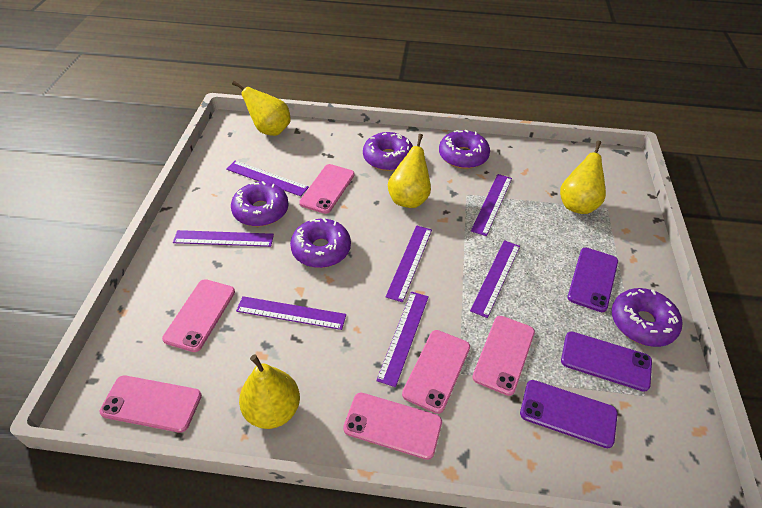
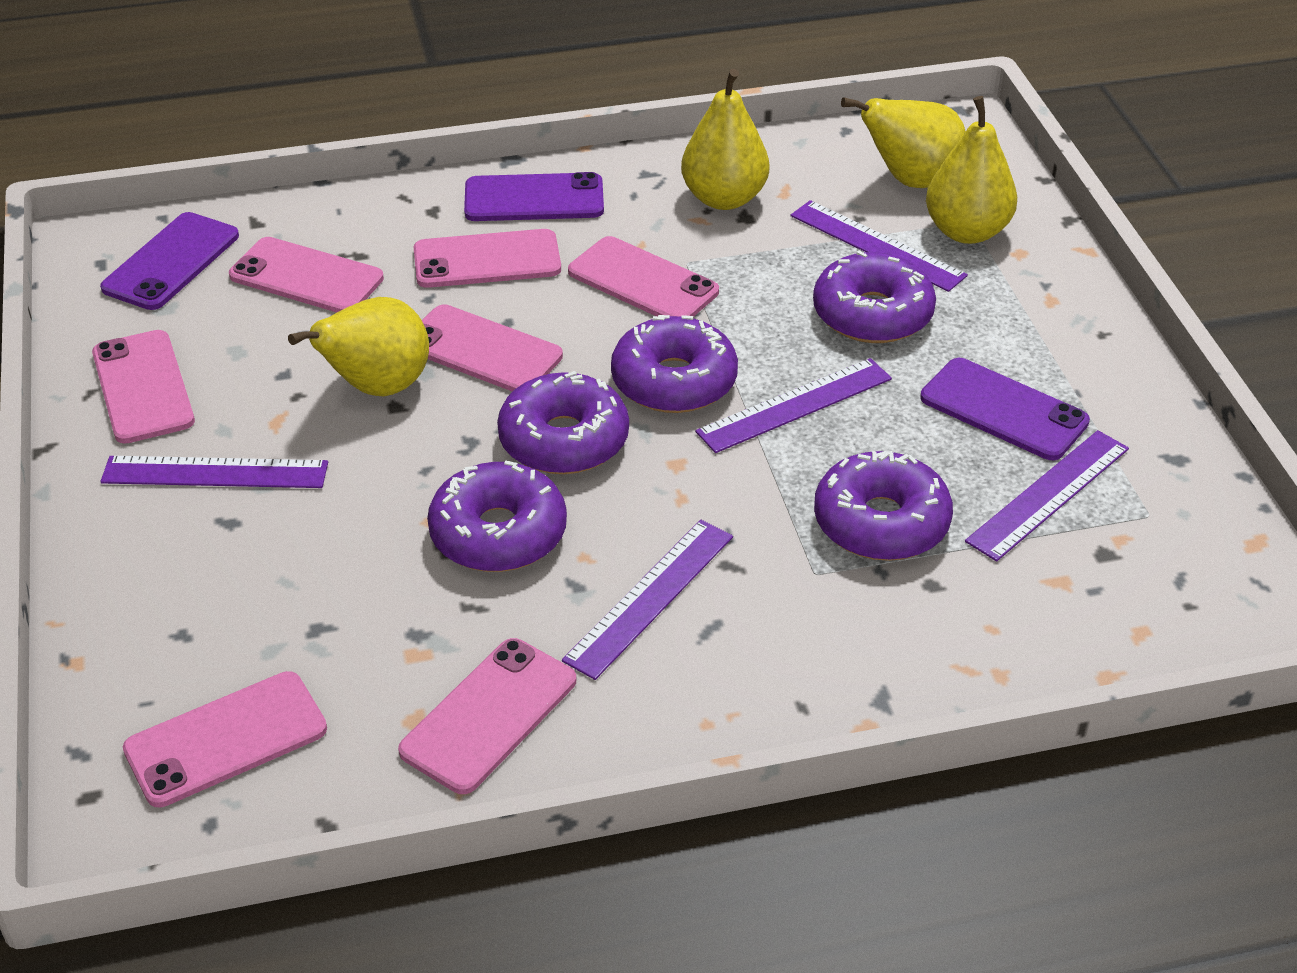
pink phone: [100,375,202,433] [162,279,235,352] [299,164,355,214] [343,392,442,460] [402,330,470,414] [472,316,535,396] = 6 -> [92,330,195,444] [123,671,327,807] [229,237,384,312] [398,638,576,794] [414,229,561,288] [422,304,563,392] [568,236,719,317] = 7
purple ruler: [173,230,274,247] [226,161,309,196] [236,296,346,330] [376,292,429,387] [386,225,432,302] [470,240,520,318] [471,174,512,236] = 7 -> [100,456,328,488] [562,520,733,680] [695,358,892,453] [791,200,968,292] [965,430,1129,562] = 5

